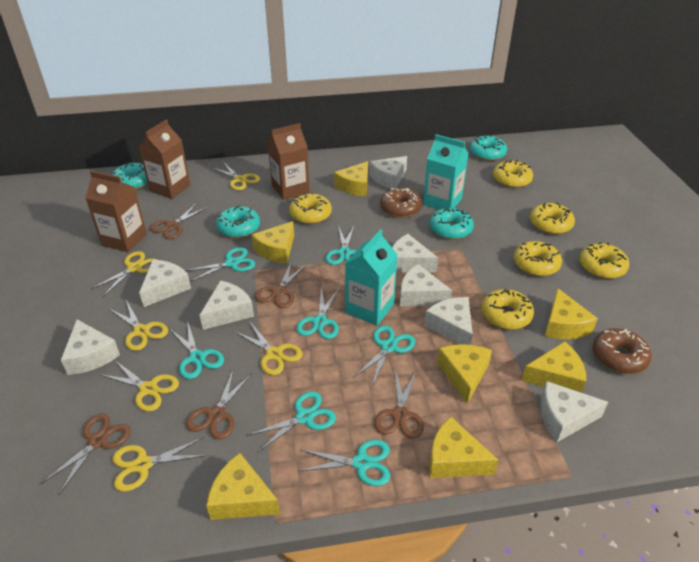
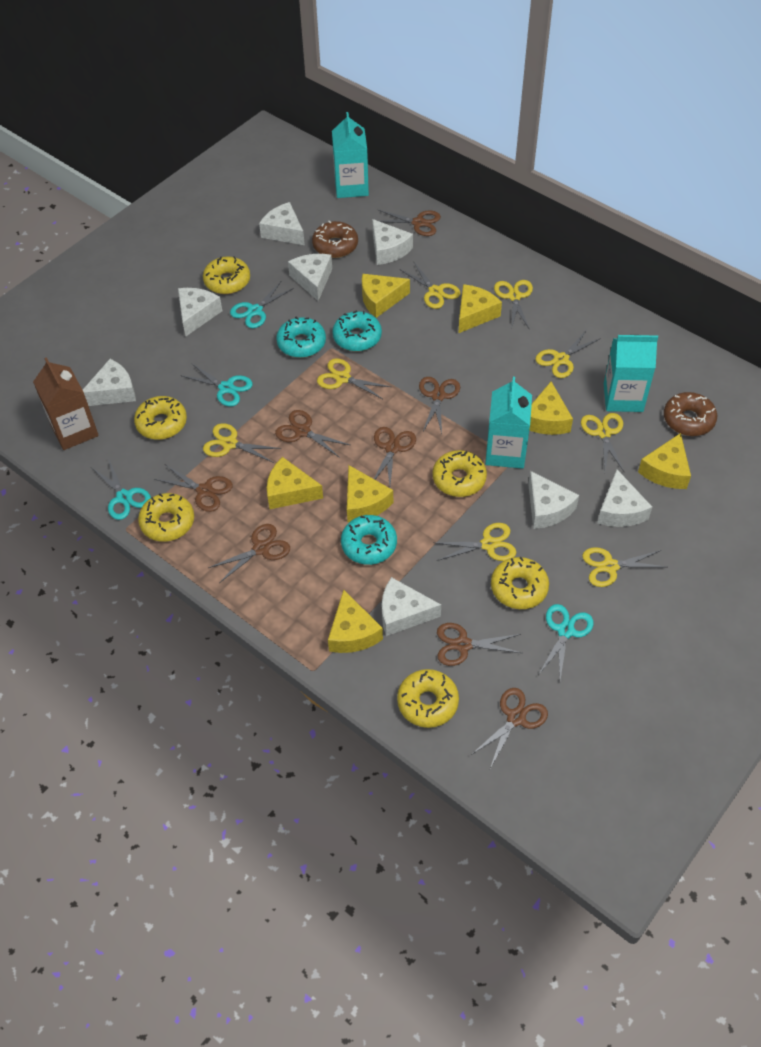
brown carton: [85,171,147,252] [139,120,191,199] [268,123,310,200] = 3 -> [33,357,99,450] = 1
brown scissors: [40,413,131,495] [150,203,208,239] [186,370,252,440] [255,262,307,308] [374,369,424,439] = 5 -> [154,464,233,512] [208,524,290,583] [275,410,350,458] [374,427,416,486] [378,210,441,236] [419,377,460,434] [437,623,521,666] [471,688,548,768] = 8
turquoise carton: [345,229,398,326] [423,134,469,210] = 2 -> [332,112,369,198] [485,377,532,469] [604,335,658,412] = 3
turquoise donut: [112,162,148,190] [216,205,260,238] [430,207,474,240] [469,135,507,161] = 4 -> [276,317,326,358] [332,311,382,351] [341,515,397,565] = 3
turquoise scissors: [169,320,224,379] [185,247,255,282] [246,391,336,453] [296,287,339,339] [299,440,390,486] [326,226,357,265] [354,325,415,384] = 7 -> [92,458,151,520] [180,363,253,407] [230,281,294,328] [539,604,594,680] = 4
yellow scissors: [91,251,157,297] [99,361,179,412] [110,300,168,351] [113,437,208,492] [213,162,260,190] [234,322,303,375] = 6 -> [203,423,281,463] [317,358,391,399] [401,261,460,309] [433,523,516,561] [494,280,533,330] [535,330,601,378] [581,413,625,473] [582,547,666,587] = 8

